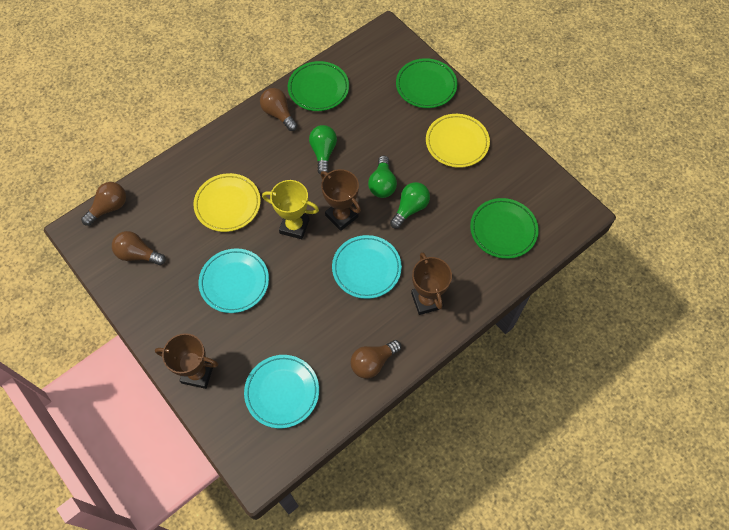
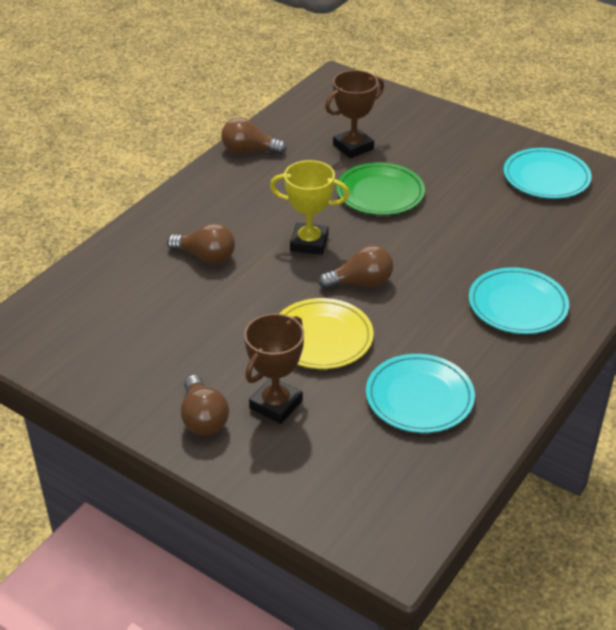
brown trophy: [155,333,218,389] [321,169,361,231] [411,252,452,315] = 3 -> [244,314,304,424] [325,70,384,158] = 2
green light bulb: [309,125,337,175] [368,156,397,198] [390,182,430,229] = 3 -> none = 0
green plate: [288,61,349,111] [396,58,457,108] [470,198,539,259] = 3 -> [336,162,425,215] = 1
yellow plate: [193,173,261,232] [426,114,490,168] = 2 -> [279,298,374,369] = 1

